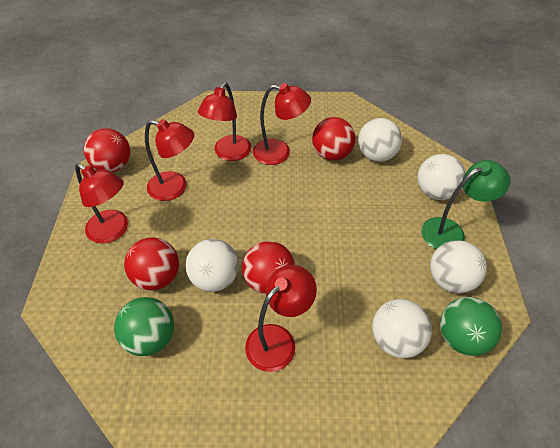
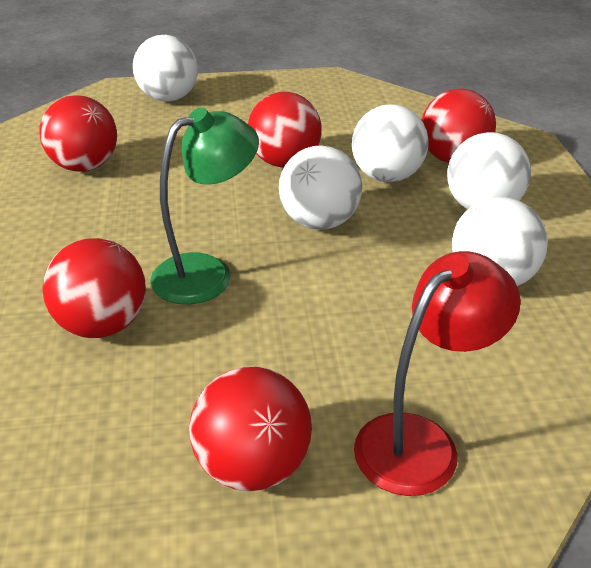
green ball: [114,297,174,356] [440,297,502,356] = 2 -> none = 0
red ball: [84,128,130,172] [124,238,179,290] [242,241,295,294] [312,117,355,161] = 4 -> [39,95,117,172] [42,238,146,338] [189,367,312,491] [248,92,322,167] [422,89,496,163] = 5
red lamp: [75,163,128,243] [145,119,194,201] [198,82,251,161] [245,265,317,372] [253,83,311,165] = 5 -> [354,251,521,496] = 1

